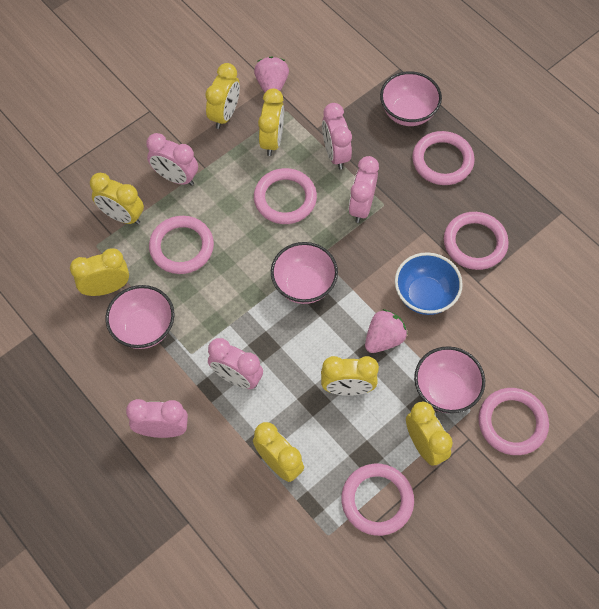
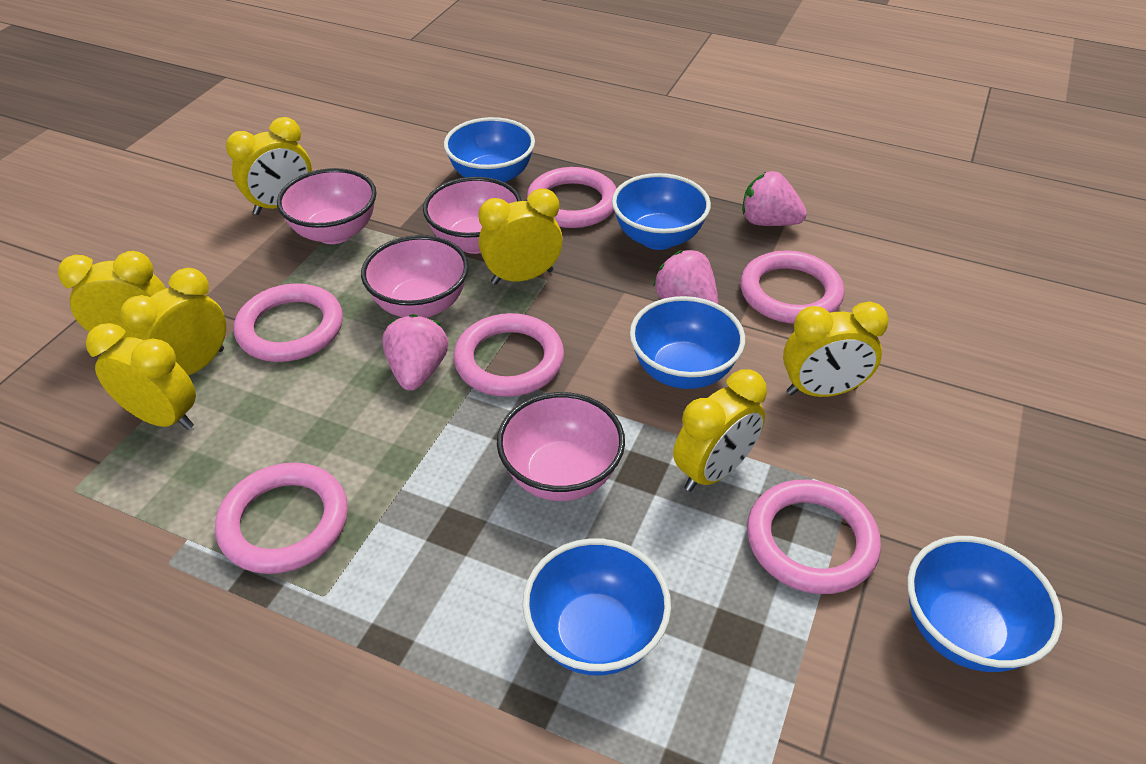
blue bowl: [395,252,463,315] = 1 -> [444,117,535,183] [522,538,671,675] [612,173,711,250] [630,296,745,389] [907,536,1063,672] = 5
pink clock: [126,399,188,438] [146,133,198,186] [208,338,263,389] [322,103,352,170] [349,156,379,223] = 5 -> none = 0
pink strawberry: [254,57,289,92] [365,309,407,353] = 2 -> [382,314,448,391] [653,250,719,304] [742,171,807,226] = 3

